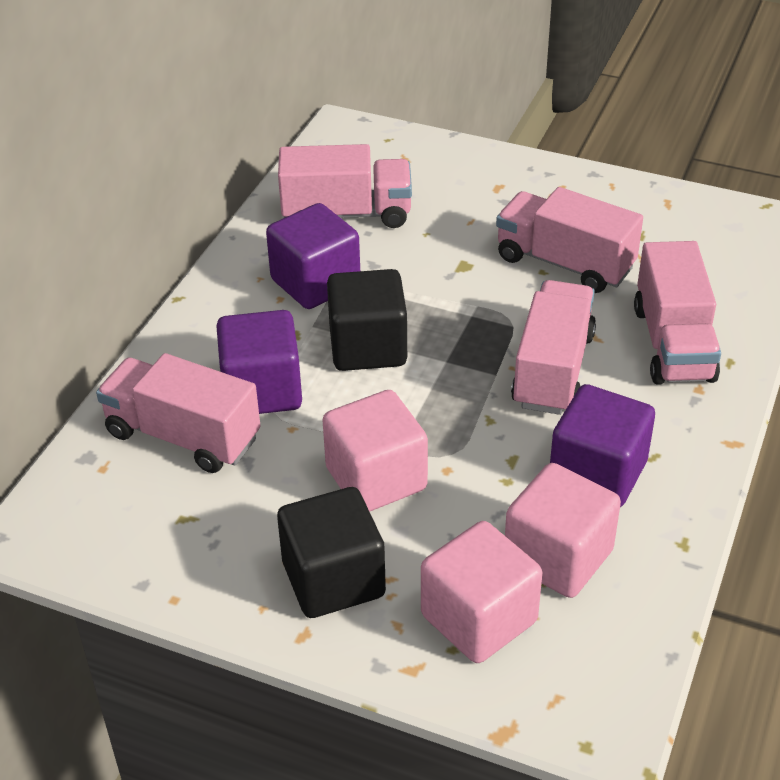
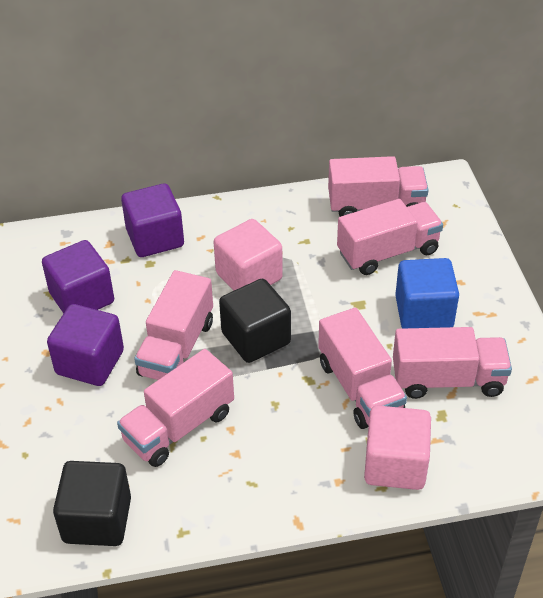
blue cube: none = 0 -> [395,258,459,329] = 1
pink cube: [322,390,428,512] [421,521,542,663] [505,463,621,598] = 3 -> [214,219,283,290] [364,406,431,490] = 2
pink truck: [96,353,260,473] [278,144,412,228] [496,187,643,293] [511,280,596,415] [634,241,721,385] = 5 -> [117,349,234,467] [134,270,213,380] [318,307,407,429] [328,156,428,217] [337,199,443,275] [393,327,512,399] = 6

